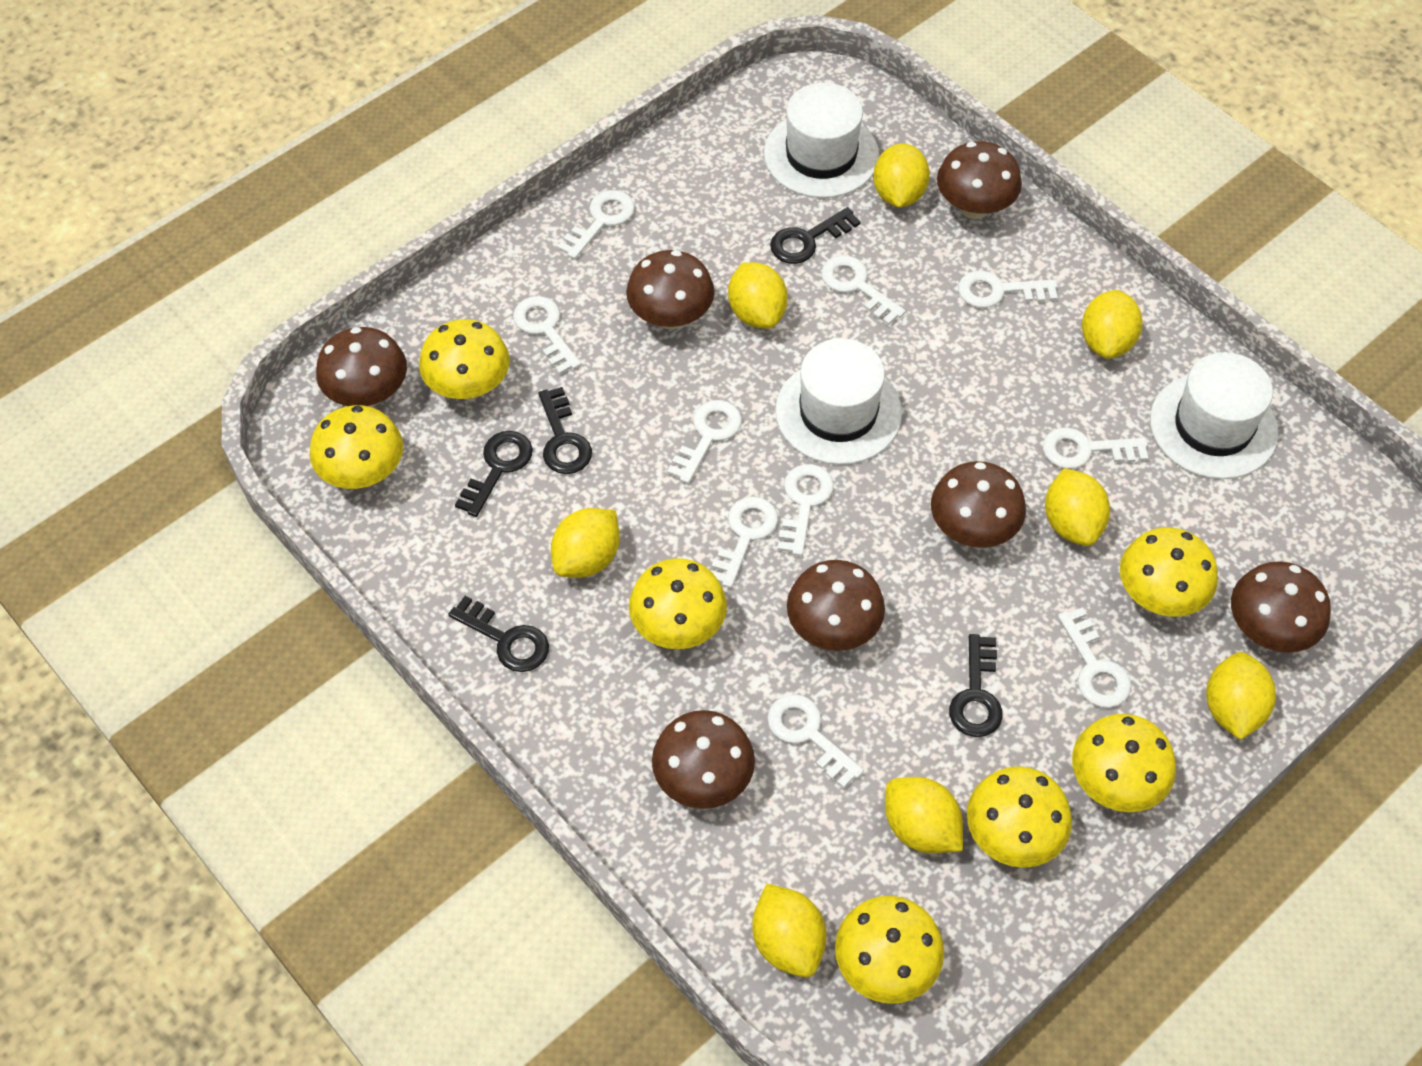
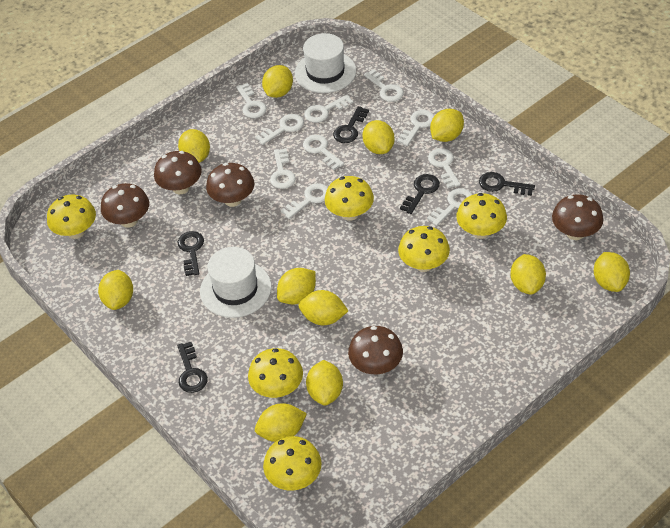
brown mushroom: [316,327,407,407] [626,250,714,329] [652,710,755,809] [787,560,885,651] [931,461,1026,548] [937,141,1022,219] [1231,561,1331,653] = 7 -> [101,183,149,228] [154,151,202,194] [206,163,254,207] [348,326,403,374] [552,194,604,240] = 5
white hat: [764,83,879,198] [775,338,902,465] [1150,352,1278,479] = 3 -> [200,247,272,318] [295,33,356,93] = 2
yellow lemon: [551,508,620,578] [728,262,788,328] [752,883,826,978] [873,143,930,207] [885,777,963,853] [1045,468,1110,546] [1082,290,1143,359] [1206,652,1276,740] = 8 -> [98,270,133,310] [178,129,210,163] [255,403,307,442] [262,65,293,98] [277,268,316,304] [299,290,348,325] [306,360,343,406] [363,120,395,154] [430,109,464,142] [510,254,546,294] [594,252,630,292] = 11
yellow mushroom: [310,405,403,489] [419,319,509,400] [629,558,727,649] [835,896,944,1004] [967,766,1072,868] [1072,714,1176,812] [1120,527,1218,617] = 7 -> [47,195,96,239] [248,348,303,398] [263,436,322,491] [325,176,374,221] [398,226,450,272] [456,193,507,239] = 6

